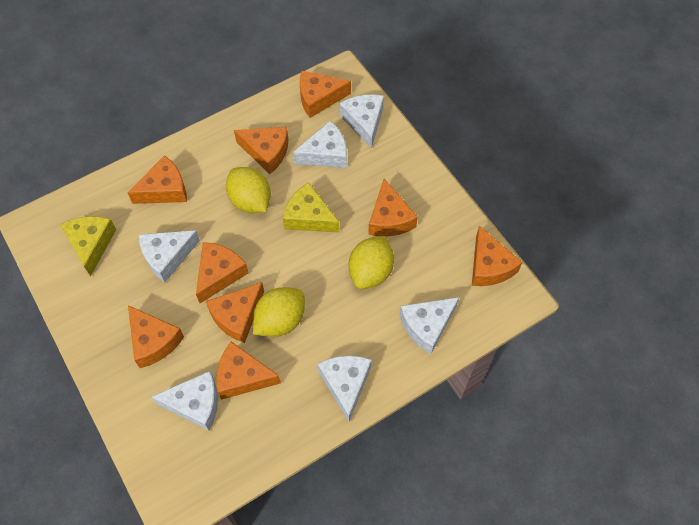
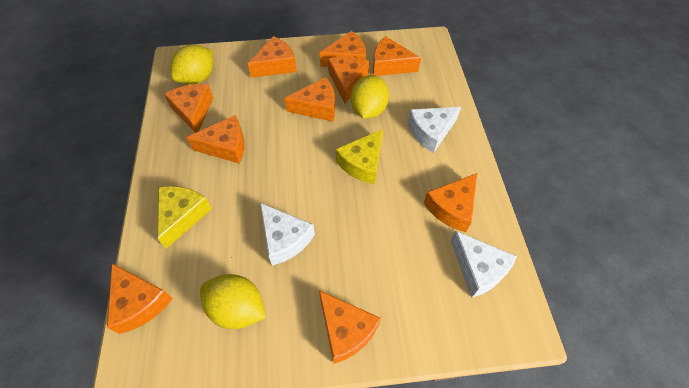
orange cheese: [127,155,187,204] [128,305,184,368] [196,242,249,303] [205,282,264,343] [216,341,281,400] [234,127,288,174] [300,71,351,118] [368,179,418,236] [472,226,522,286] = 9 -> [107,263,173,334] [164,84,213,133] [186,115,245,164] [248,36,297,78] [284,77,335,122] [319,31,366,67] [319,290,381,364] [328,56,369,103] [373,36,421,76] [424,173,477,232] = 10
white cheese: [139,230,200,283] [151,371,218,431] [293,121,347,168] [317,355,372,422] [339,94,384,149] [400,297,459,354] = 6 -> [260,203,315,266] [408,107,461,153] [451,231,517,298] = 3

